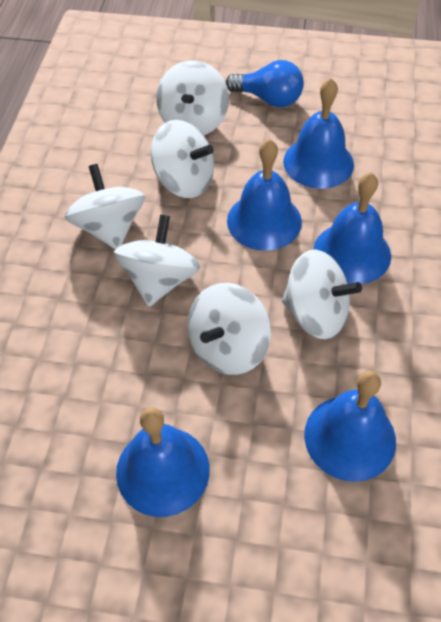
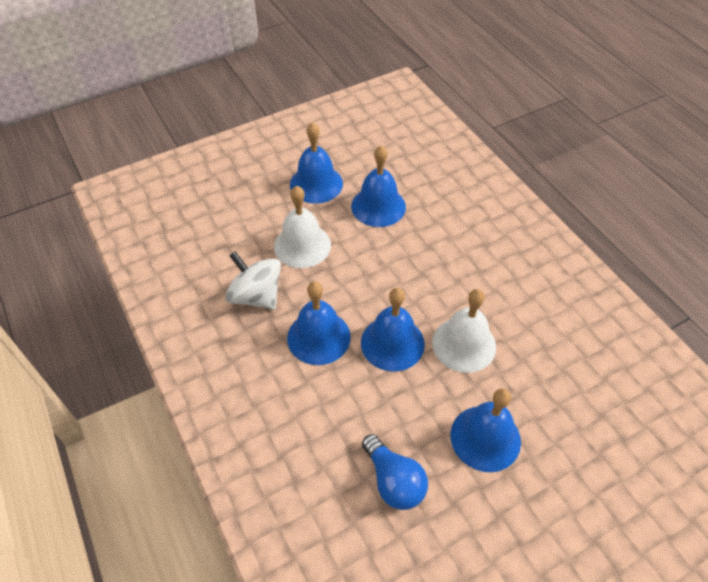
white bell: none = 0 -> [274,186,331,268] [432,289,496,373] = 2
white spinning top: [65,164,145,249] [114,215,200,307] [151,120,214,198] [156,60,229,135] [188,283,271,375] [282,249,362,339] = 6 -> [225,251,281,310] = 1

